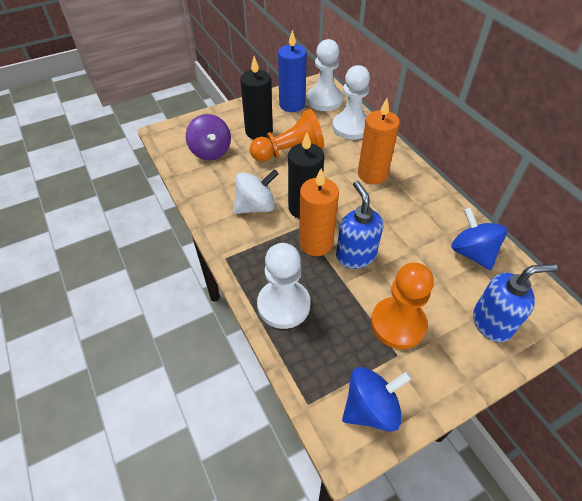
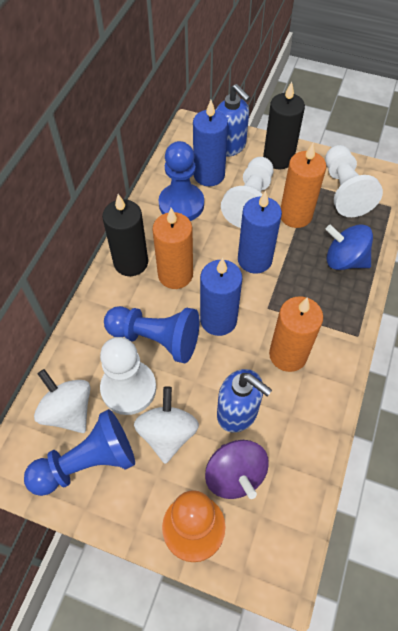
blue candle: [278,30,307,112] = 1 -> [193,100,228,186] [200,258,242,336] [238,190,282,274] = 3
blue pawn: none = 0 -> [24,409,135,496] [104,306,199,363] [159,141,204,221] = 3
blue spinning top: [342,367,412,432] [451,207,507,270] = 2 -> [326,224,373,270] = 1
orange candle: [299,168,339,256] [358,98,400,184] = 2 -> [152,208,193,289] [269,296,323,372] [281,143,326,228] = 3
orange pawn: [250,109,324,162] [371,263,434,349] = 2 -> [162,490,226,562] = 1
white spinning top: [233,169,279,214] = 1 -> [34,369,91,433] [134,386,199,464] = 2

